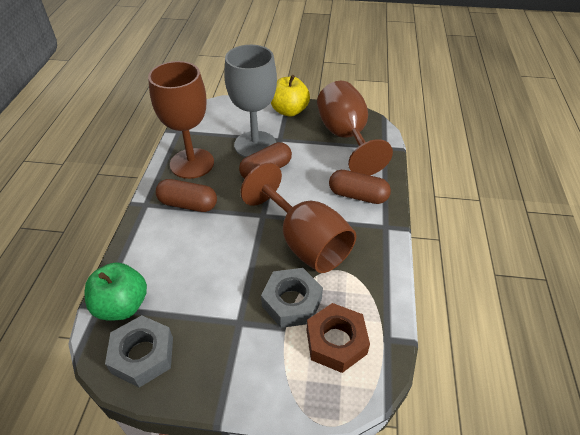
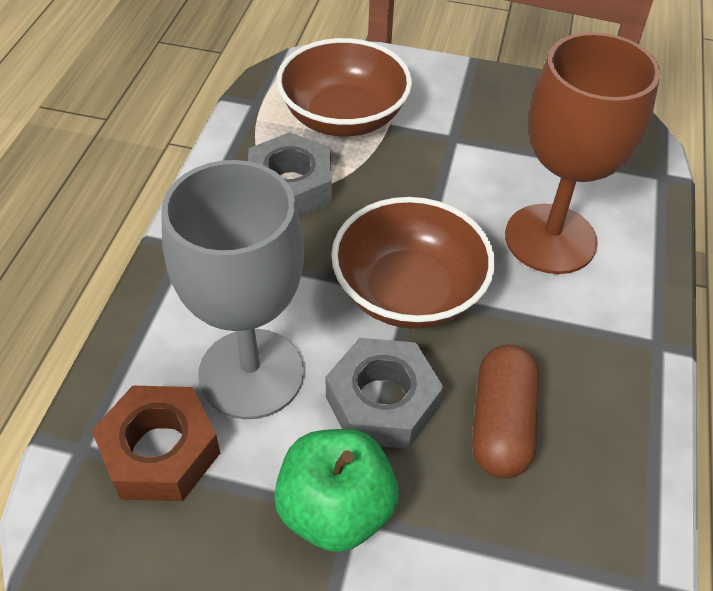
brown bowl: none = 0 -> [276,38,412,136] [331,197,495,329] = 2
brown capsule: [156,179,217,212] [239,142,292,179] [329,170,391,204] = 3 -> [472,344,539,478] = 1
brown goblet: [148,61,214,179] [240,163,356,273] [317,81,393,175] = 3 -> [505,32,661,274] = 1
yellow apple: [271,75,310,117] = 1 -> none = 0

